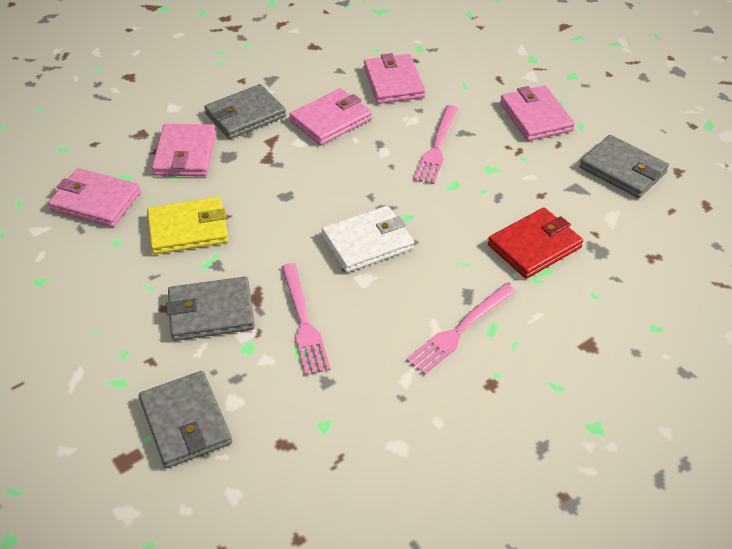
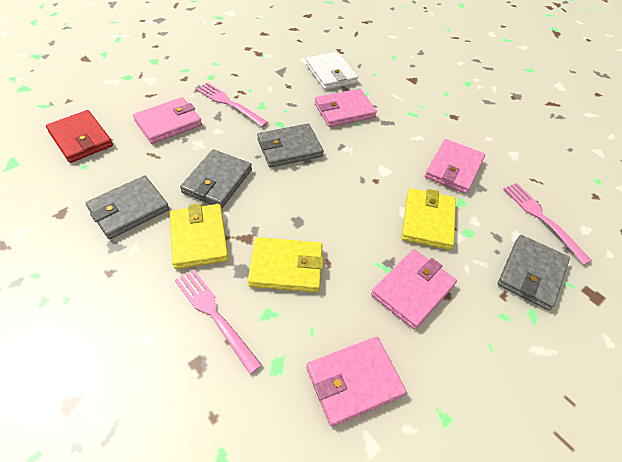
yellow wallet: [147,197,228,254] = 1 -> [170,203,228,269] [248,237,324,292] [402,188,456,250] = 3

